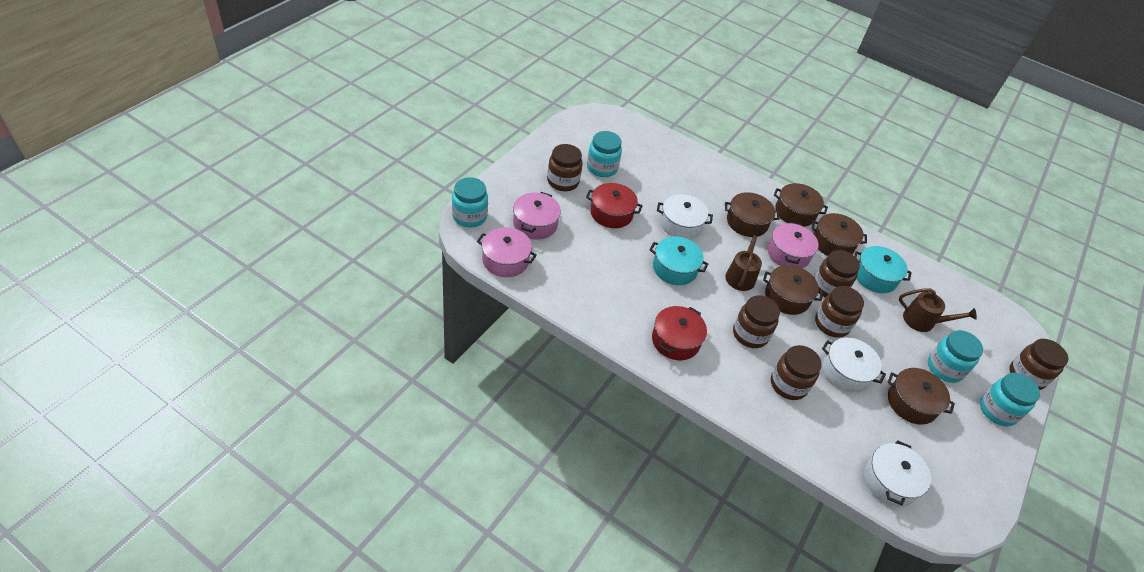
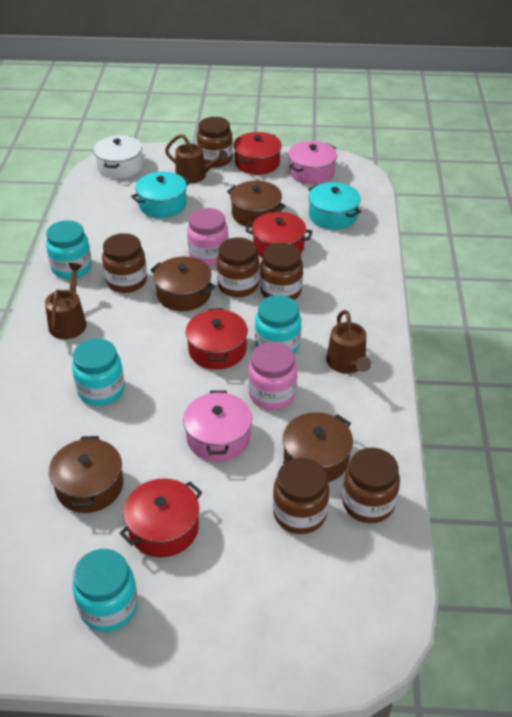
brown pot: [725,192,779,237] [763,265,823,315] [774,183,828,227] [812,213,867,256] [888,368,955,425] = 5 -> [49,436,123,513] [151,257,216,311] [227,181,286,228] [283,412,353,482] = 4
brown watering can: [725,229,763,291] [899,288,977,332] = 2 -> [45,263,87,339] [165,134,228,183] [326,310,371,374] = 3
pink jar: none = 0 -> [187,208,229,266] [248,342,297,410] = 2
pink pot: [477,227,537,277] [513,192,561,240] [768,222,818,268] = 3 -> [183,390,252,462] [288,141,337,185] = 2
red pot: [586,183,643,228] [652,306,707,360] = 2 -> [119,479,202,557] [186,308,248,370] [233,132,282,175] [246,212,312,258] = 4
white pot: [657,194,713,239] [822,338,886,393] [864,440,931,507] = 3 -> [94,135,143,178] = 1

